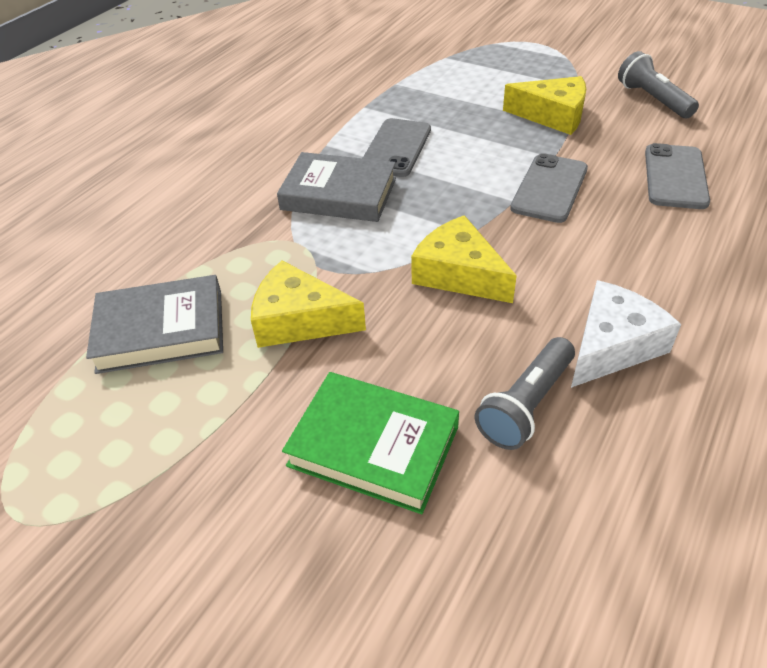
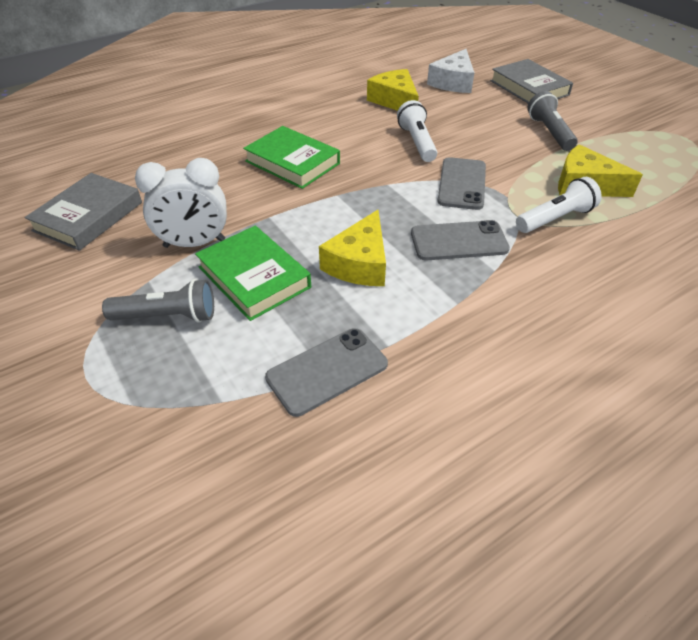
green book: [282,372,459,514] = 1 -> [195,226,311,321] [243,126,340,189] = 2
white clock: none = 0 -> [135,158,227,248] = 1
white flashlight: none = 0 -> [397,100,437,162] [516,177,601,233] = 2

